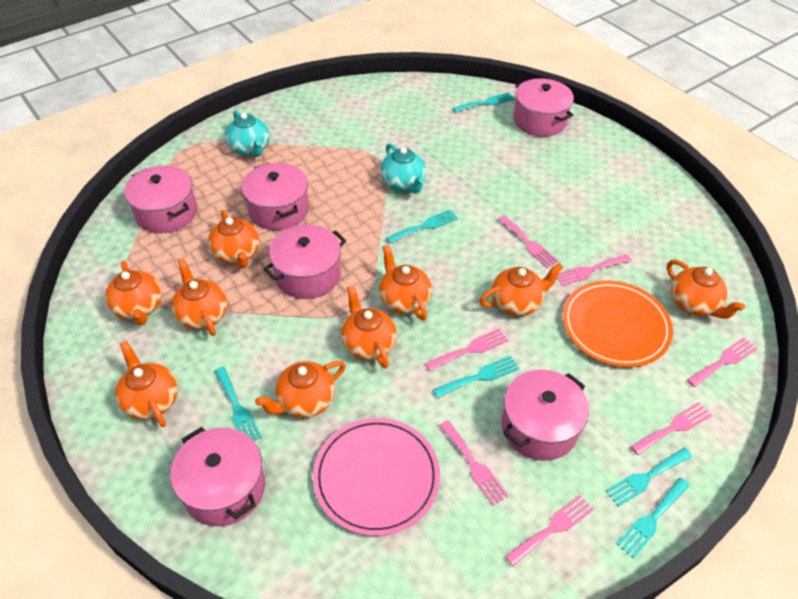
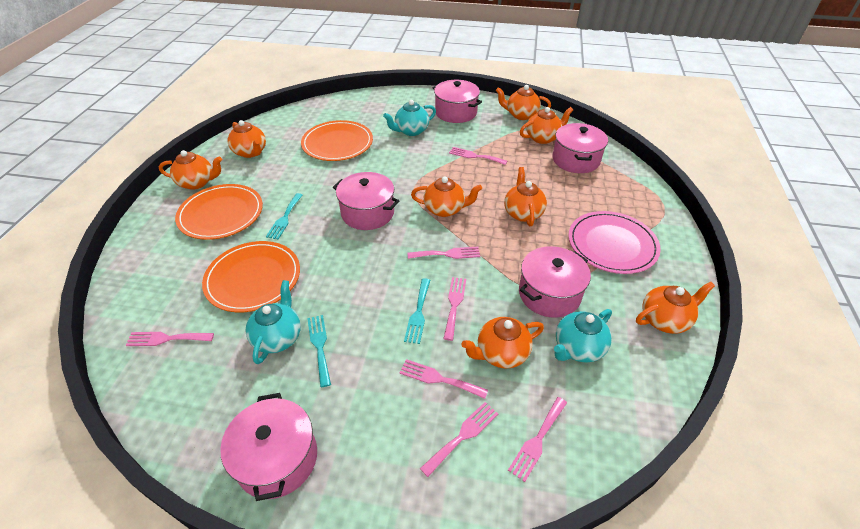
orange plate: [562,280,673,367] = 1 -> [175,184,263,240] [202,241,300,312] [301,120,373,161] = 3
orange teapot: [105,261,162,325] [115,341,178,427] [171,259,227,336] [208,210,259,268] [255,361,346,418] [341,286,397,368] [379,245,432,320] [480,263,563,316] [667,259,745,319] = 9 -> [159,150,222,190] [228,120,266,158] [411,177,482,217] [461,317,544,368] [496,85,551,120] [504,167,547,226] [520,107,573,144] [636,282,715,334] = 8
pink pot: [124,165,197,234] [170,427,265,526] [241,163,309,230] [263,225,346,299] [501,370,589,461] [513,78,574,137] = 6 -> [220,393,317,501] [333,172,399,230] [433,80,482,123] [519,246,591,317] [553,123,608,173] = 5
turquoise fork: [215,367,262,441] [386,210,458,244] [433,355,519,398] [453,92,515,113] [605,448,692,507] [617,478,690,558] = 6 -> [266,193,303,239] [307,315,331,387] [404,278,430,344] = 3
turquoise teapot: [225,110,270,157] [380,143,426,194] = 2 -> [245,280,301,364] [383,100,436,136] [554,309,612,363] = 3

